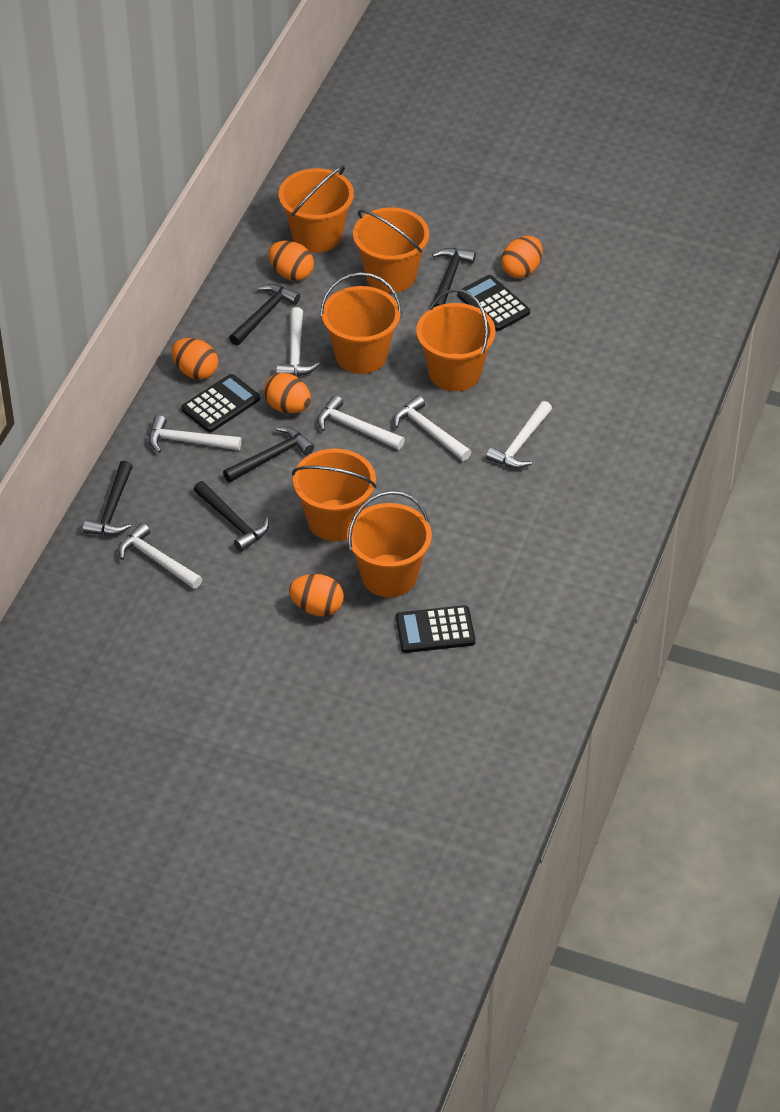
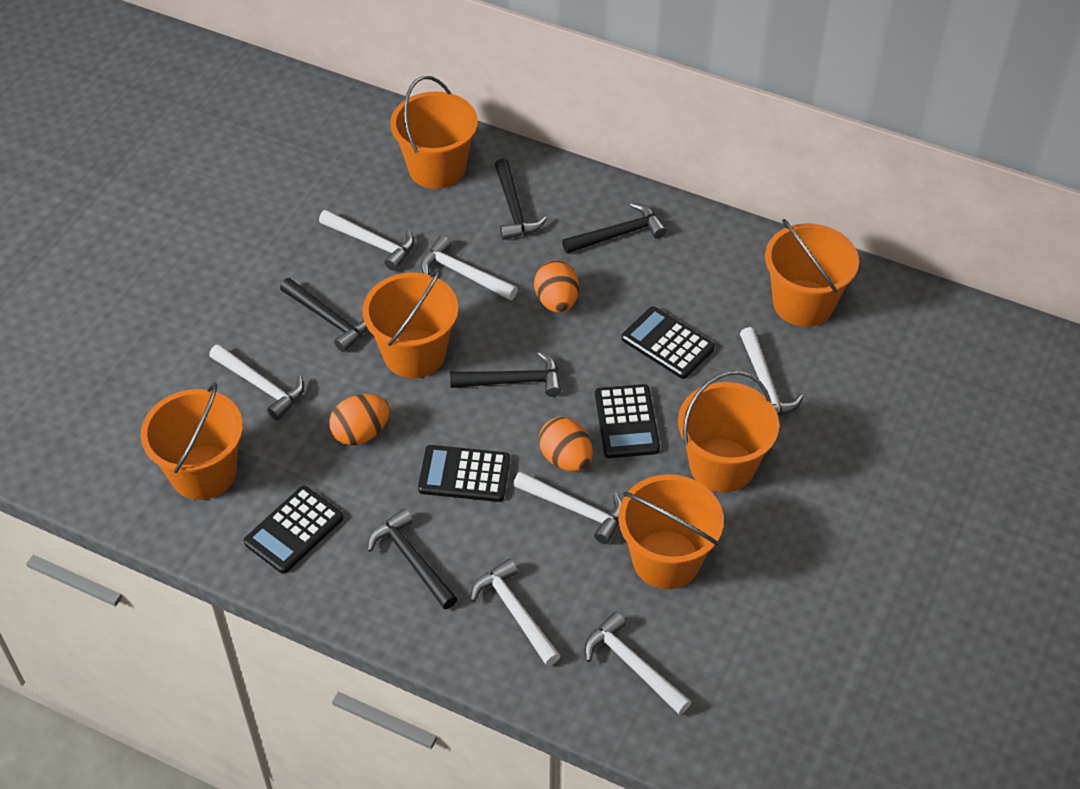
black calculator: [181,374,260,432] [396,605,475,653] [457,275,530,331] = 3 -> [244,486,343,574] [418,445,510,502] [595,384,660,458] [622,306,715,379] = 4
orange egg: [171,338,218,379] [264,373,311,413] [268,241,314,281] [289,574,344,616] [501,236,543,278] = 5 -> [329,394,390,445] [534,261,579,313] [539,417,593,472] = 3
white hammer: [118,523,202,589] [149,415,242,453] [276,307,320,376] [317,395,405,450] [393,395,471,461] [486,401,552,469] = 6 -> [209,344,304,420] [319,210,414,271] [421,236,518,301] [471,559,561,666] [513,471,622,544] [584,612,691,715] [740,327,803,416] = 7

